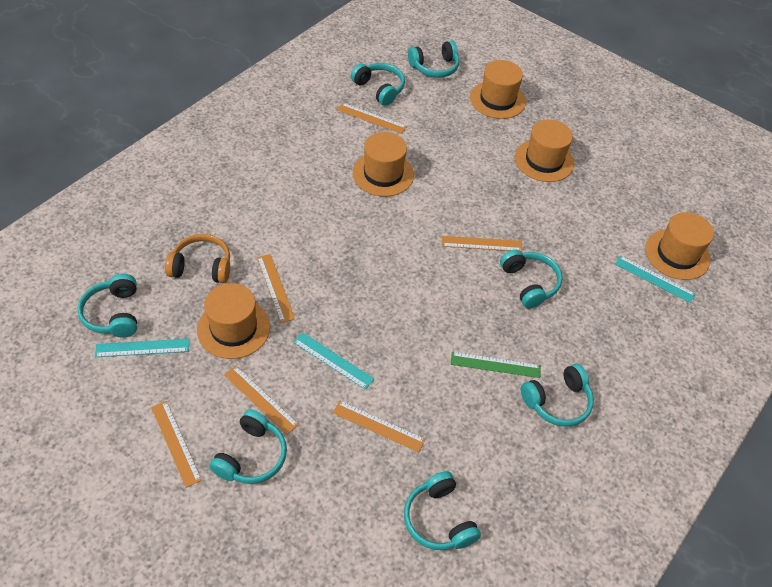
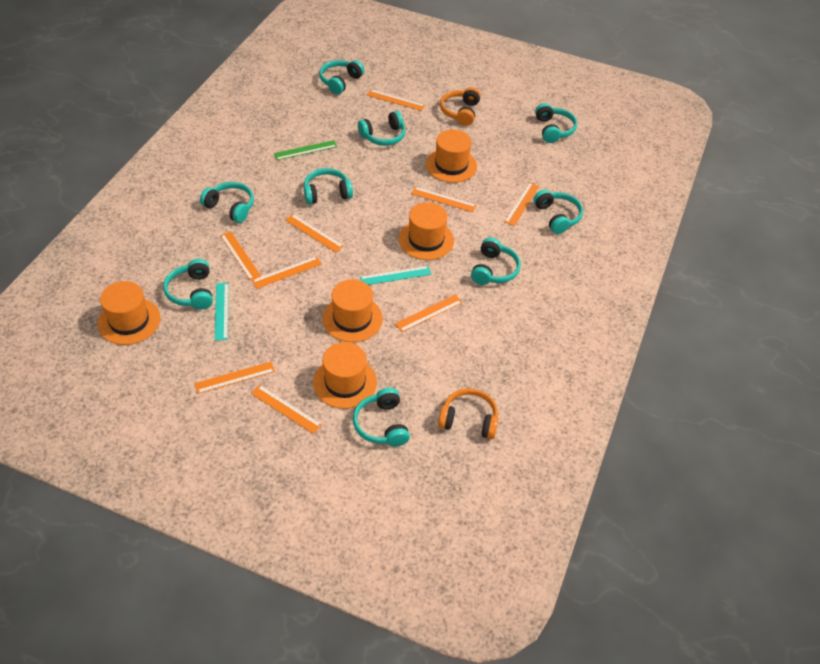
orange headphones: [165,234,230,283] = 1 -> [438,388,498,439] [440,87,481,126] = 2
orange ruler: [151,401,202,488] [224,366,299,434] [257,254,295,323] [333,401,425,452] [337,103,407,134] [442,236,522,252] = 6 -> [195,362,275,394] [220,231,261,281] [251,385,322,434] [252,256,322,289] [285,214,343,252] [367,89,425,111] [395,295,462,332] [411,187,477,212] [504,183,540,226] = 9
turquoise headphones: [77,274,137,338] [209,409,287,484] [351,63,405,106] [404,471,481,550] [408,41,459,78] [500,250,562,308] [521,364,594,427] = 7 -> [163,259,213,310] [200,182,254,223] [304,168,353,204] [319,60,365,94] [353,388,410,447] [358,111,406,146] [471,238,521,285] [533,190,583,234] [535,103,577,143] = 9
turquoise ruler: [95,339,189,357] [293,332,374,390] [615,255,696,303] = 3 -> [215,283,229,341] [360,266,431,285] = 2

